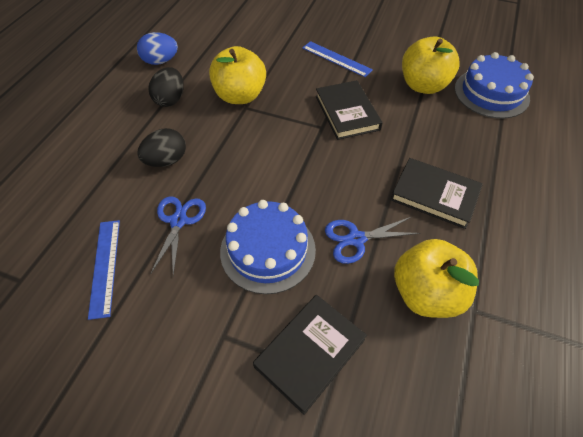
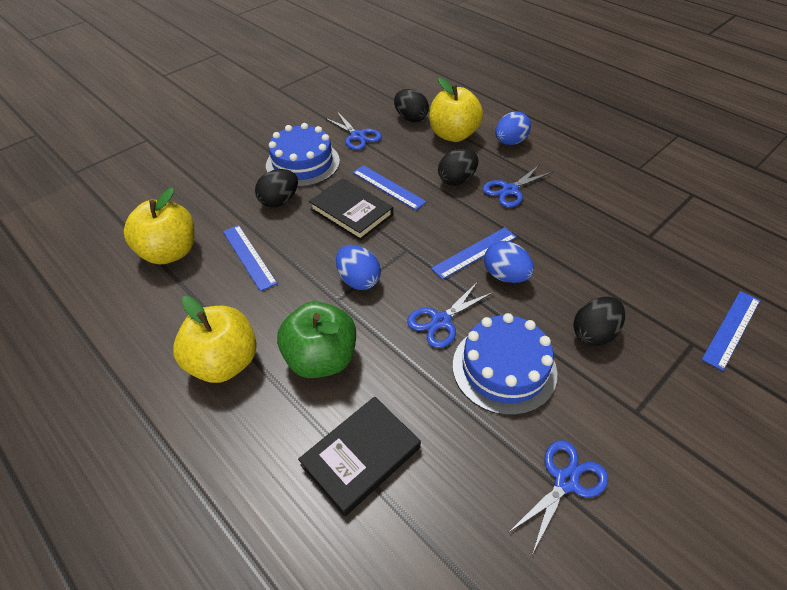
black book: [253,295,367,415] [316,80,383,140] [390,158,483,229] = 3 -> [298,396,421,517] [309,178,393,241] = 2
black egg: [137,128,186,167] [148,67,184,107] = 2 -> [255,169,298,208] [394,89,429,122] [438,149,478,185] [573,297,625,346] = 4
blue egg: [137,32,178,65] = 1 -> [336,245,381,290] [484,241,534,283] [495,111,531,145] = 3
blue ruler: [88,220,120,320] [302,41,373,77] = 2 -> [223,225,277,291] [353,165,427,210] [431,227,517,280] [702,291,760,371] = 4
blue scissors: [150,196,206,276] [325,217,420,264] = 2 -> [325,112,382,150] [407,281,494,348] [483,164,553,207] [508,440,608,554] = 4
green apple: none = 0 -> [277,301,356,378] = 1

